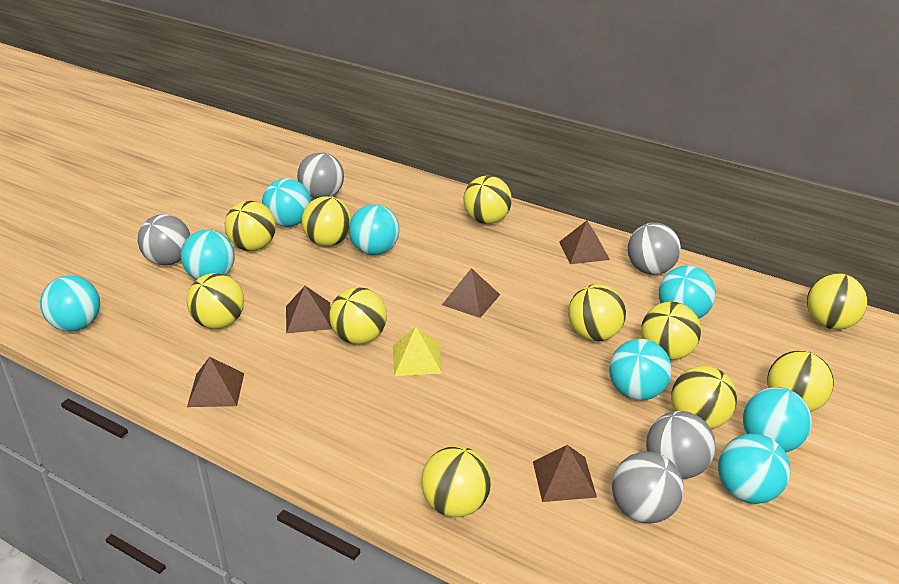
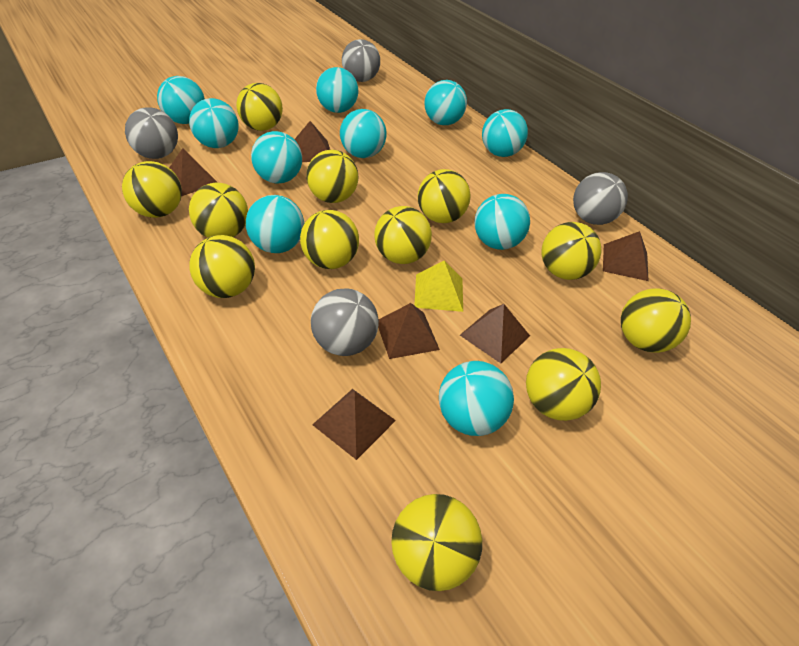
brown pyramid: [187,357,244,407] [286,286,332,333] [442,268,500,318] [533,445,597,502] [559,220,610,264] = 5 -> [169,148,218,196] [294,121,330,162] [312,389,396,460] [378,303,440,359] [460,304,530,363] [603,231,649,281] = 6
grey ball: [138,214,190,265] [297,152,344,199] [612,452,684,524] [628,222,681,275] [646,411,716,479] = 5 -> [125,107,178,159] [311,288,379,356] [342,39,380,82] [573,172,628,225] = 4
turquoise ball: [40,275,100,332] [181,229,235,280] [262,178,311,227] [349,204,399,255] [609,339,672,400] [659,266,716,319] [718,433,790,504] [743,387,812,452] = 8 -> [157,76,205,124] [189,98,239,148] [246,195,304,253] [251,131,302,183] [316,67,358,113] [340,109,387,158] [424,80,467,125] [439,361,514,436] [474,194,530,250] [482,109,528,157] = 10
yellow ball: [187,273,244,329] [225,201,276,251] [302,196,352,246] [329,287,387,344] [421,446,491,517] [463,176,512,224] [568,284,626,341] [641,302,701,360] [671,366,737,429] [767,350,834,412] [807,273,867,330] = 11 -> [122,161,182,218] [189,183,248,238] [189,235,255,298] [236,83,283,131] [300,210,359,269] [307,150,359,203] [374,206,432,264] [391,494,482,591] [418,169,471,223] [526,348,601,421] [541,222,601,280] [621,288,691,353] = 12

